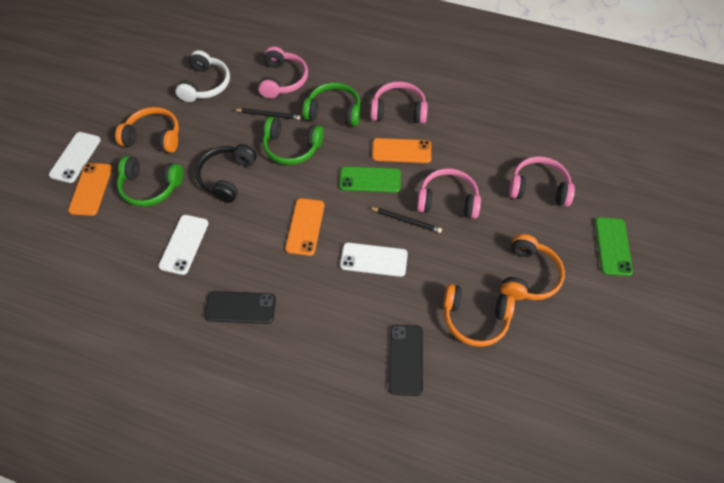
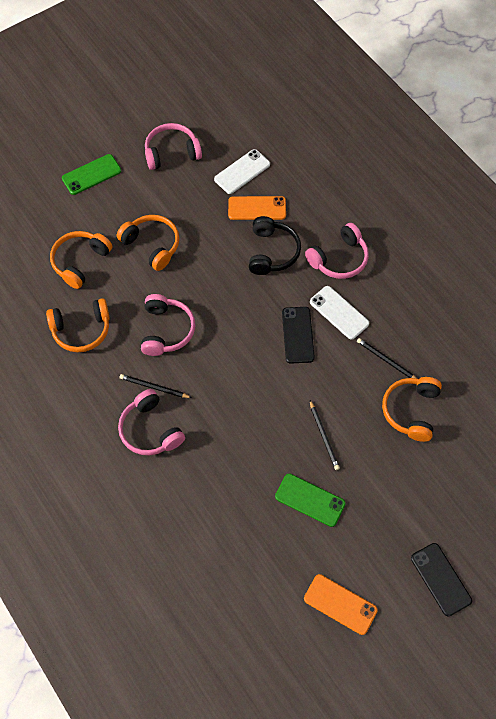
black pencil: [234,108,301,120] [369,207,442,233] = 2 -> [120,374,192,398] [310,400,340,470] [357,338,417,379] = 3
green headphones: [117,156,183,206] [263,117,324,165] [303,82,361,126] = 3 -> none = 0
orange headphones: [115,107,179,153] [443,284,515,347] [501,234,565,300] = 3 -> [46,298,110,352] [50,231,113,289] [117,215,179,271] [382,377,442,442] = 4
orange phone: [68,163,112,216] [285,198,324,256] [372,138,431,163] = 3 -> [228,196,286,220] [304,574,378,635] = 2
white headphones: [175,50,230,102] = 1 -> none = 0
white phone: [49,132,101,183] [158,215,209,275] [340,243,408,277] = 3 -> [214,149,270,194] [310,286,369,340] = 2

